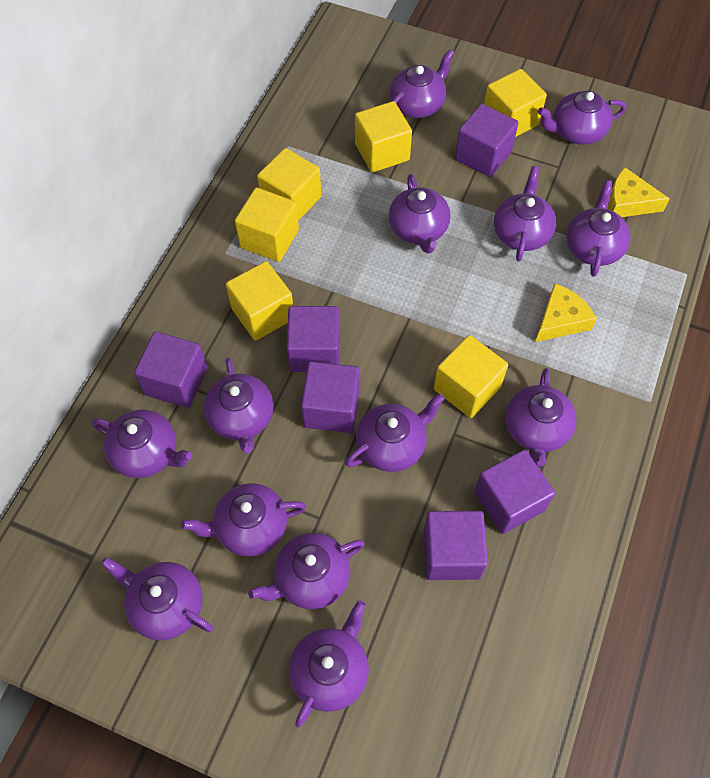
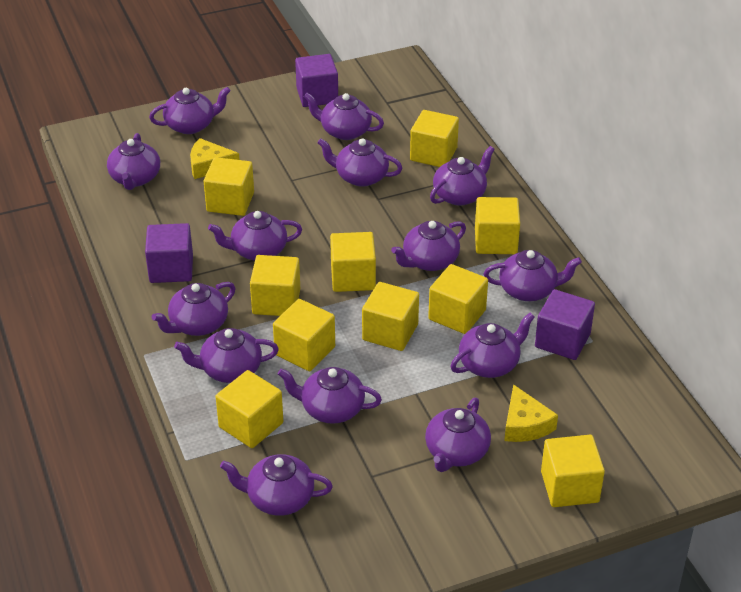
purple cube: [134,332,207,408] [287,306,339,372] [301,362,359,433] [424,511,488,580] [455,104,518,177] [474,450,555,534] = 6 -> [145,223,193,283] [295,54,338,107] [535,289,595,360] = 3
purple teapot: [91,409,192,478] [101,557,213,640] [181,483,306,557] [204,357,274,453] [248,533,365,609] [289,600,369,727] [345,393,445,472] [389,174,451,254] [390,49,454,118] [494,166,556,261] [506,368,576,467] [538,91,626,145] [567,180,631,277] = 13 -> [107,133,160,190] [149,87,231,134] [152,282,236,336] [174,328,279,383] [208,211,302,261] [220,454,333,516] [278,367,382,424] [304,93,384,140] [317,138,402,187] [391,221,466,271] [425,398,491,472] [430,146,495,206] [450,313,535,378] [484,250,582,301] = 14
yellow cube: [226,261,293,341] [235,188,299,262] [257,148,321,221] [355,101,412,172] [434,335,508,418] [484,69,547,137] = 6 -> [204,157,254,216] [216,370,283,448] [250,255,300,316] [273,299,335,371] [330,232,376,292] [362,282,419,351] [410,110,459,167] [428,264,488,334] [475,197,520,254] [541,435,605,507] = 10

